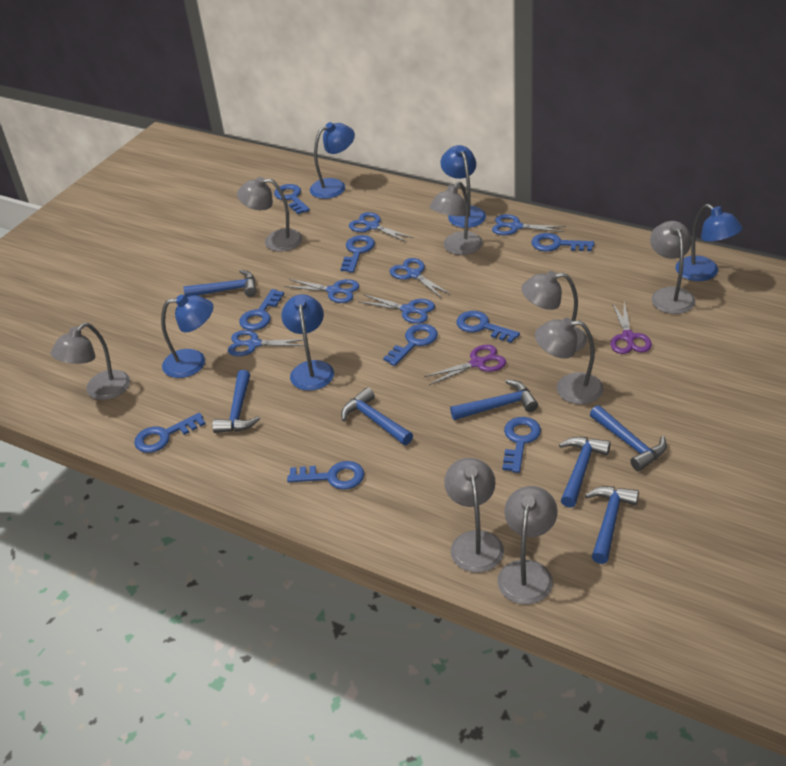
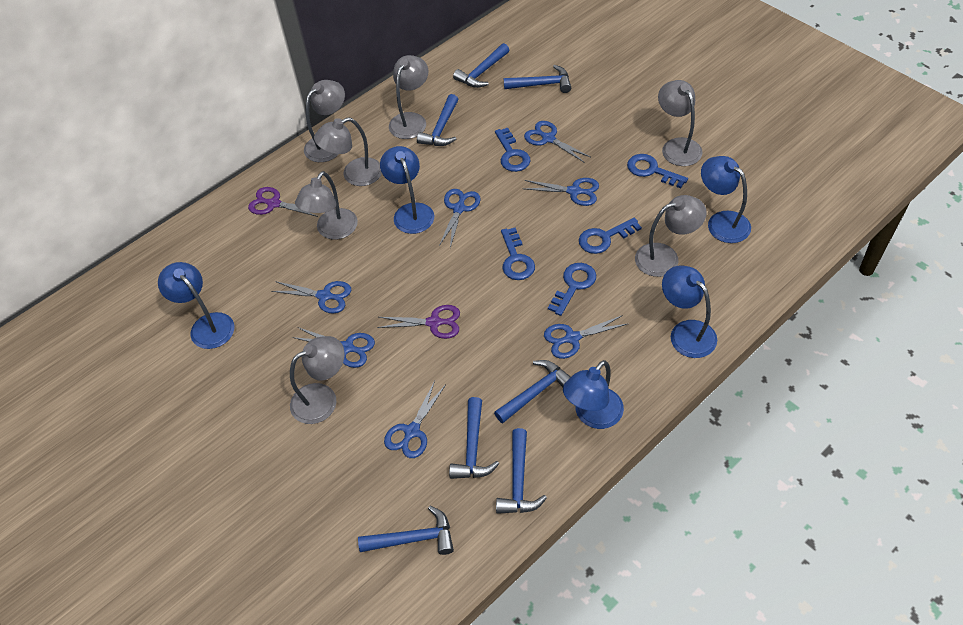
blue key: [134,413,205,453] [239,289,284,331] [274,184,310,214] [287,461,364,490] [340,235,375,273] [383,324,438,366] [456,311,520,343] [502,417,541,473] [531,233,594,251] = 9 -> [495,128,530,172] [501,227,535,280] [548,263,596,316] [579,218,642,254] [627,154,688,188] = 5
blue scissors: [228,330,305,356] [284,279,359,303] [349,212,414,242] [359,294,435,324] [390,258,451,298] [492,214,566,235] = 6 -> [271,281,351,314] [292,327,375,368] [384,381,446,458] [439,189,481,248] [524,121,591,163] [524,178,599,206] [544,315,627,359] = 7
grey lamp: [51,323,130,400] [237,177,303,252] [429,182,483,255] [444,458,504,573] [497,486,558,605] [521,271,587,352] [535,318,604,404] [650,221,695,314] = 8 -> [290,336,344,424] [295,171,358,240] [304,80,345,162] [314,117,382,186] [389,55,428,139] [635,195,707,277] [658,80,703,166] = 7

